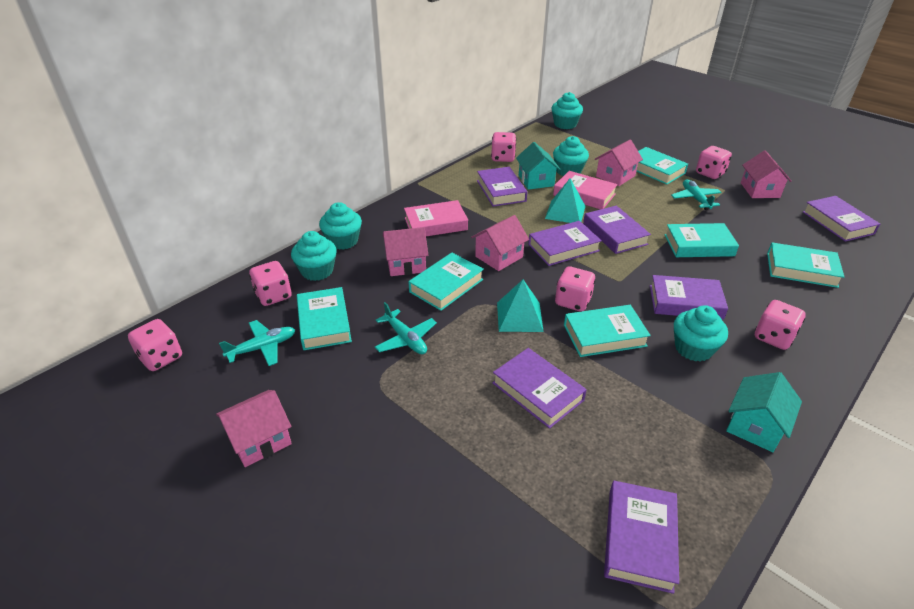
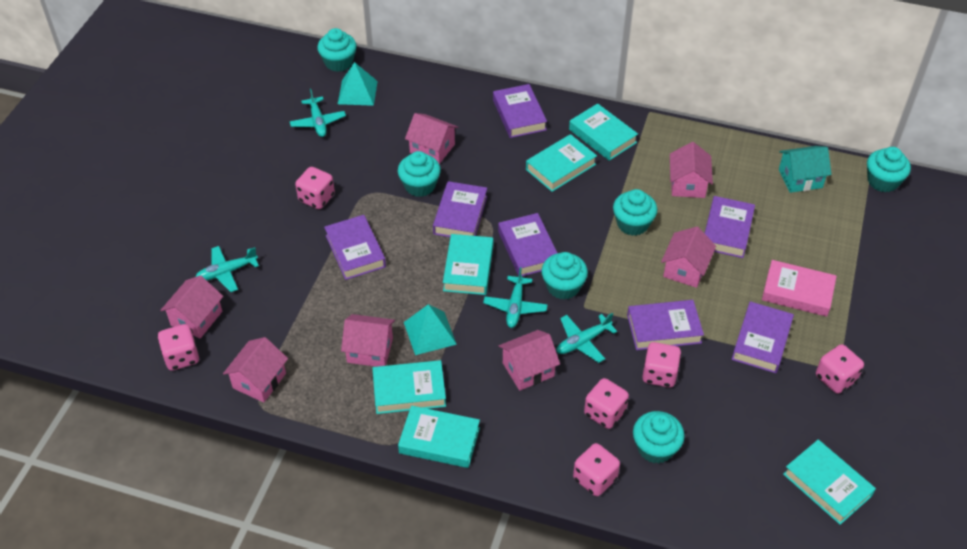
pink book: [404,200,468,236] [553,171,618,209] = 2 -> [762,260,837,317] = 1
pink house: [216,390,292,467] [383,227,429,276] [471,215,529,271] [595,140,643,186] [741,150,792,198] = 5 -> [160,275,223,338] [223,337,288,403] [341,314,395,367] [405,113,458,164] [499,330,560,391] [661,227,716,288] [670,142,713,198] = 7
turquoise cupcake: [291,231,337,281] [319,202,362,250] [552,92,583,129] [553,136,589,176] [674,305,728,362] = 5 -> [317,28,357,72] [398,151,441,197] [541,252,588,300] [613,189,657,236] [633,411,685,464] [867,147,911,192] = 6
turquoise house: [516,142,560,190] [726,372,802,452] = 2 -> [779,146,832,193] = 1
turquoise plane: [219,320,295,366] [375,302,437,354] [671,179,722,210] = 3 -> [196,246,259,292] [289,89,346,137] [483,267,548,328] [557,313,617,363] = 4

